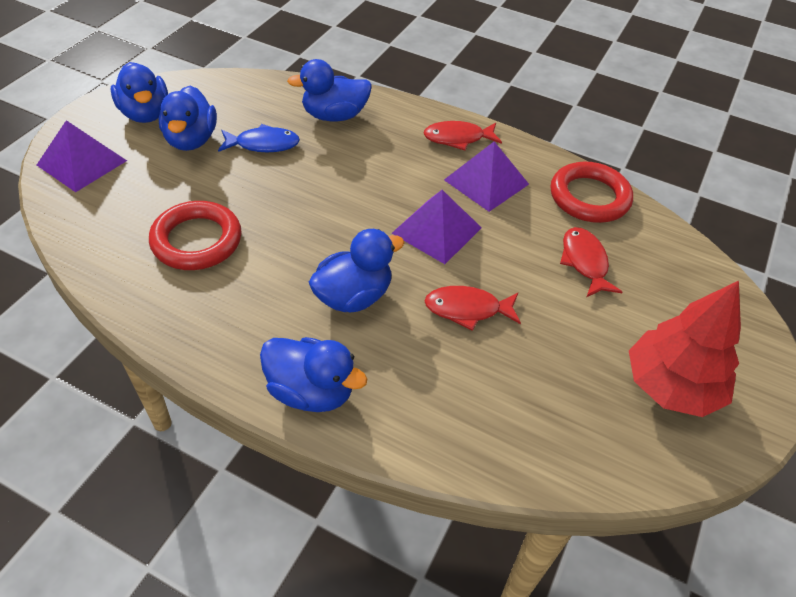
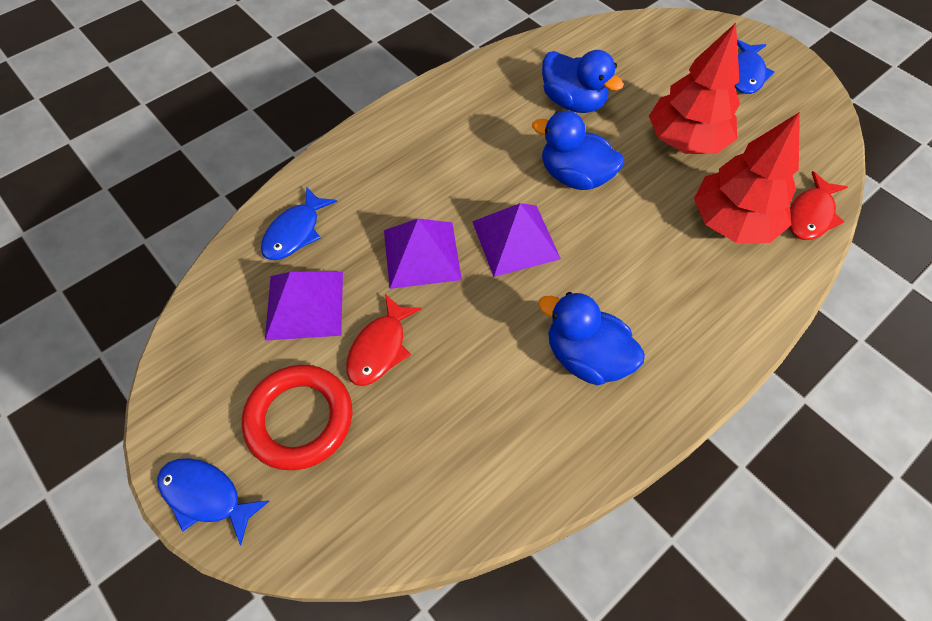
blue duck: [110,62,168,123] [159,86,217,151] [260,337,367,412] [287,59,372,122] [309,229,404,312] = 5 -> [532,111,624,190] [538,292,645,385] [542,50,624,113] = 3
blue fish: [218,124,300,152] = 1 -> [157,458,269,545] [261,187,337,260] [734,39,775,94] = 3
red fish: [423,121,502,151] [424,286,521,331] [560,227,622,297] = 3 -> [346,294,421,386] [789,171,847,240] = 2
red ring: [149,201,241,270] [551,162,633,223] = 2 -> [242,365,353,470] = 1
red tree: [629,281,741,417] = 1 -> [649,23,740,154] [694,112,800,243] = 2

